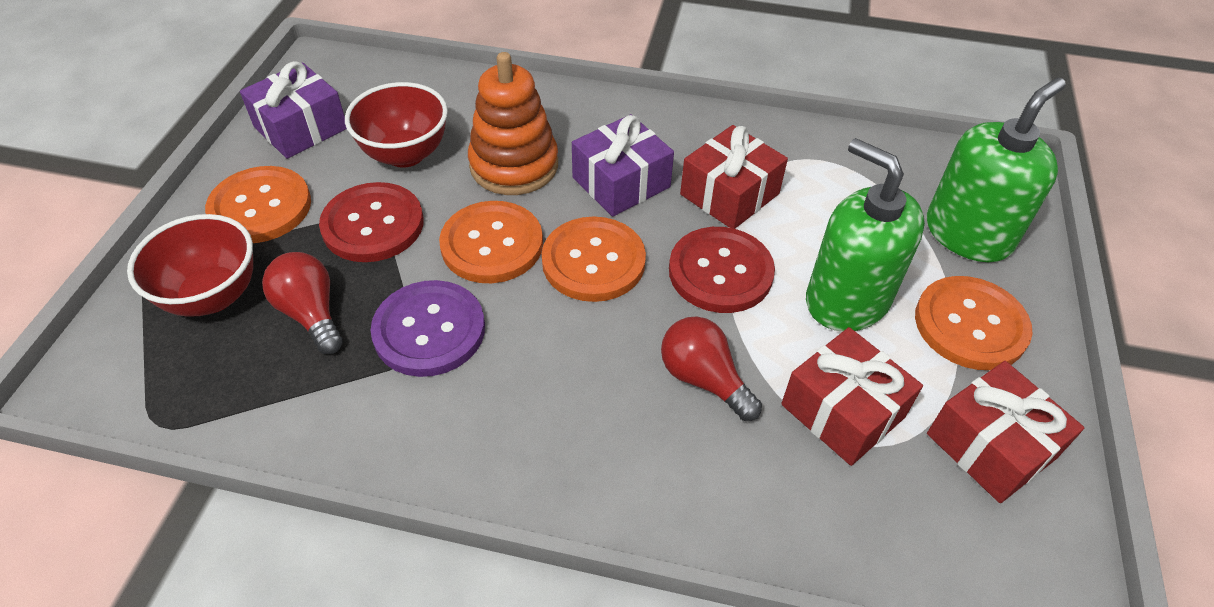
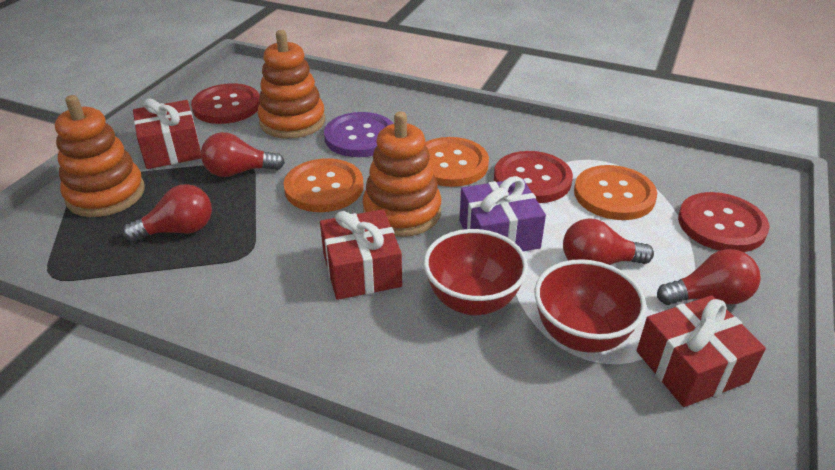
green soap dispenser: [806,138,925,332] [927,78,1066,262] = 2 -> none = 0
orange button: [205,166,311,243] [439,201,543,283] [542,216,646,302] [915,276,1032,370] = 4 -> [283,158,363,212] [425,137,489,187] [574,165,657,220] = 3
orange stacking toy: [468,52,558,195] = 1 -> [55,95,145,217] [258,30,325,139] [362,111,441,237] = 3
purple gift: [240,61,347,159] [572,114,674,217] = 2 -> [459,176,546,251] = 1
red button: [319,182,423,262] [669,227,775,313] = 2 -> [191,83,260,124] [494,151,573,203] [678,192,769,252] = 3
red light bulb: [262,252,343,354] [661,317,762,421] = 2 -> [123,184,212,242] [201,132,285,177] [563,218,654,265] [657,249,761,305] = 4

